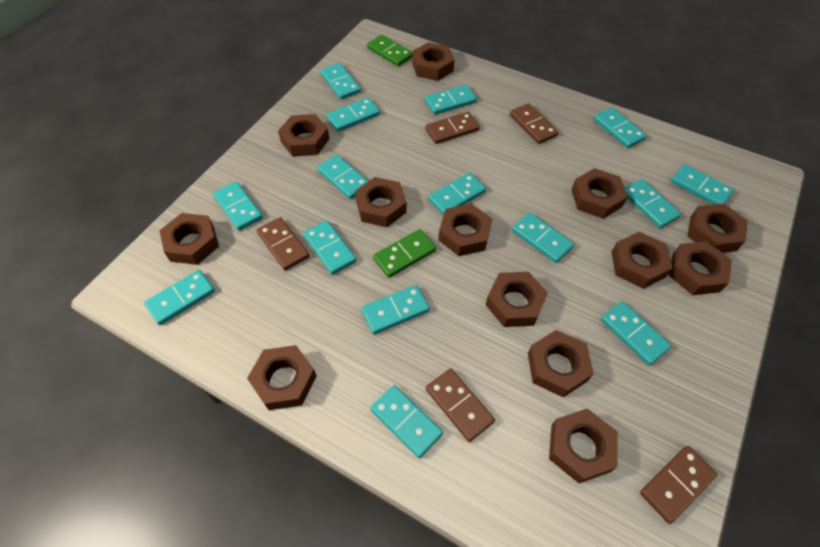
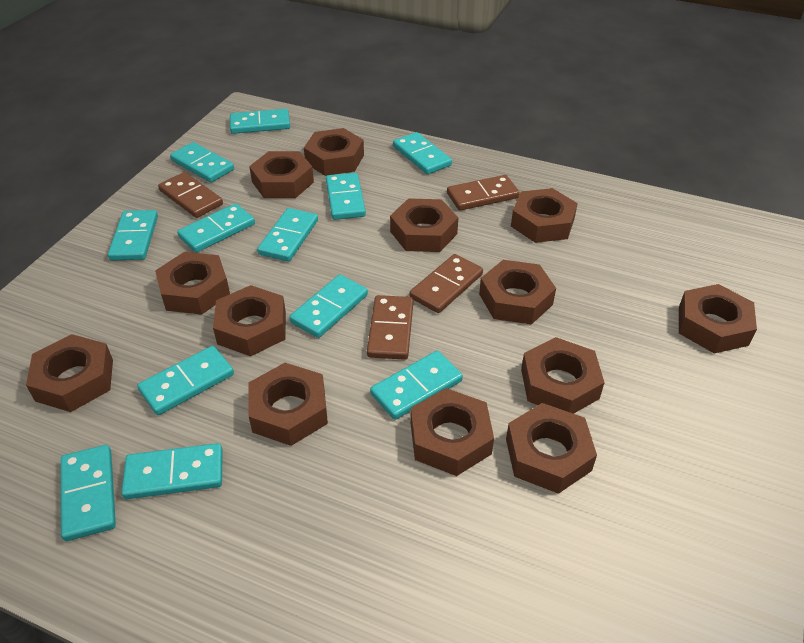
brown domino: [257,217,309,271] [425,112,480,144] [426,368,495,442] [510,103,558,144] [640,446,717,524] = 5 -> [158,172,223,218] [367,295,413,360] [409,254,483,313] [447,175,520,211] = 4
green domino: [367,35,412,66] [373,229,436,278] = 2 -> none = 0
turquoise domino: [144,270,215,325] [213,182,263,230] [303,221,356,275] [317,155,368,199] [320,63,361,99] [327,97,380,131] [361,285,430,334] [370,385,443,458] [425,85,477,115] [428,173,486,215] [512,212,574,263] [594,107,647,148] [601,301,671,365] [625,179,681,228] [671,164,734,204] = 15 -> [61,445,116,541] [108,210,158,261] [121,443,223,499] [137,346,234,415] [170,142,234,182] [177,203,255,253] [230,109,290,134] [257,208,318,261] [289,275,368,338] [326,173,366,220] [370,351,463,420] [393,132,452,174] = 12

